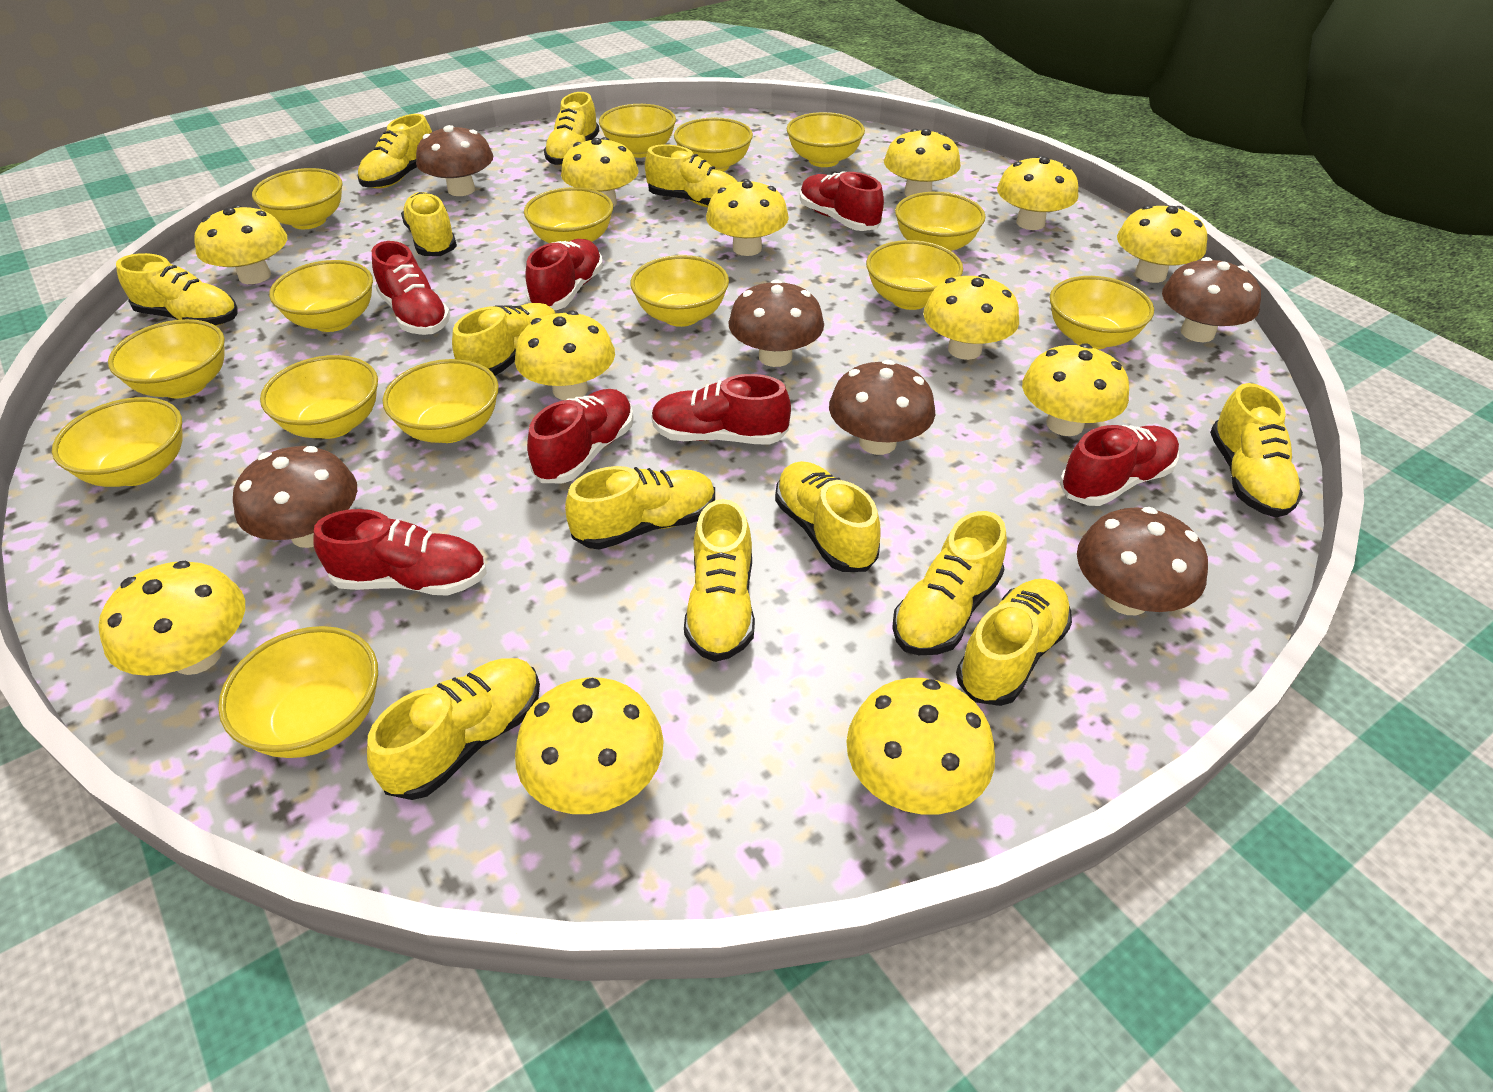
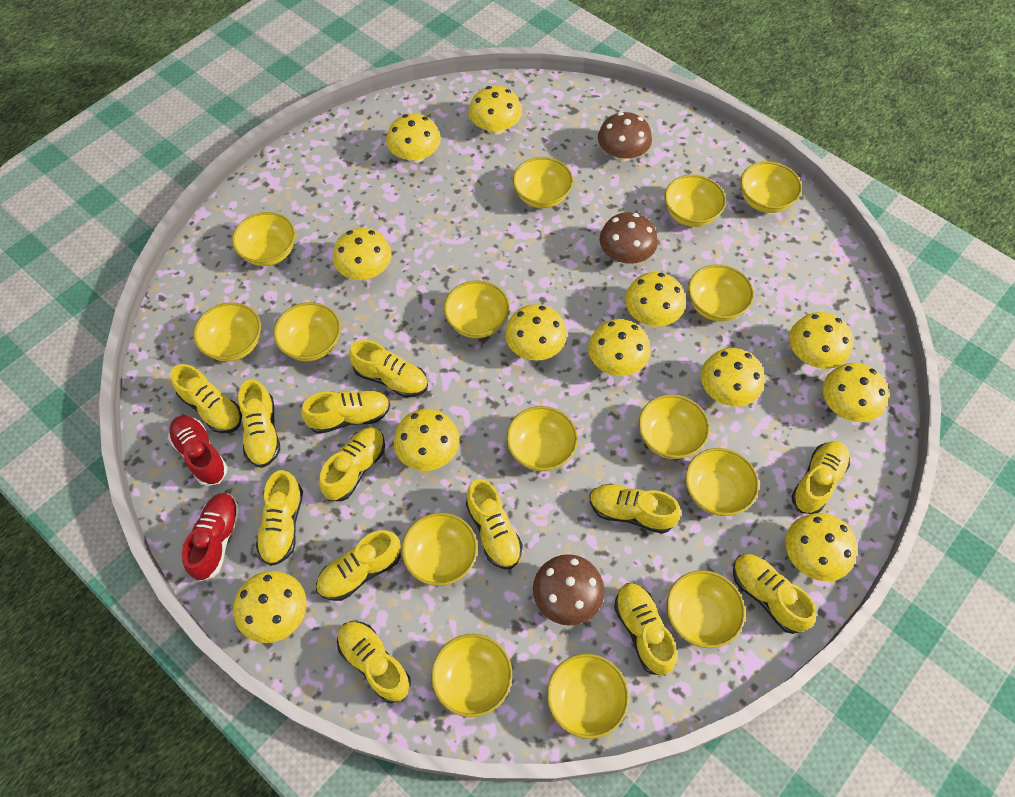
brown mushroom: [233,446,357,548] [416,125,493,196] [728,279,824,367] [829,360,935,455] [1077,507,1208,615] [1162,257,1261,342] = 6 -> [533,554,604,626] [598,112,652,162] [600,212,658,264] = 3
red shoe: [313,509,487,596] [372,241,450,335] [525,239,603,310] [527,389,634,483] [651,374,791,445] [800,171,884,231] [1059,425,1179,506] = 7 -> [168,416,228,486] [182,493,240,581] = 2

